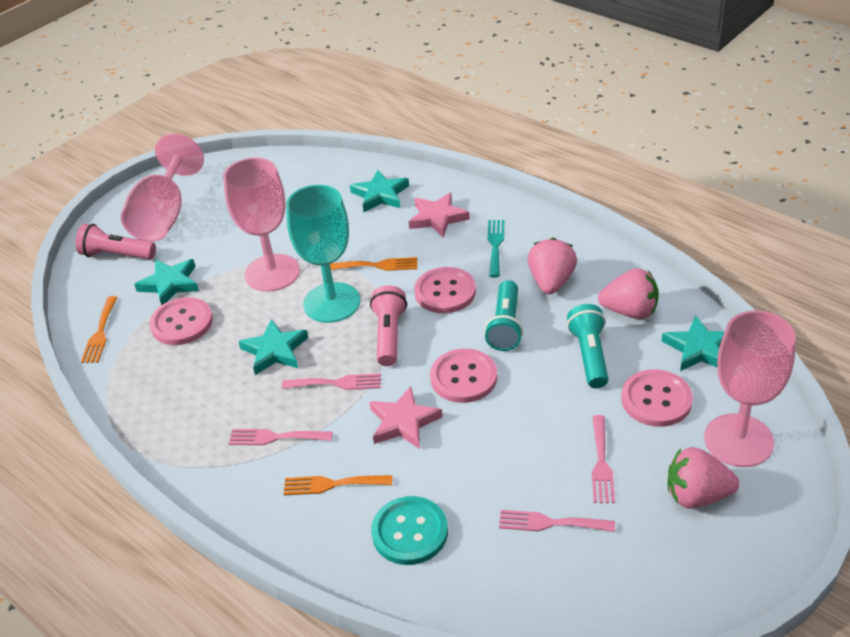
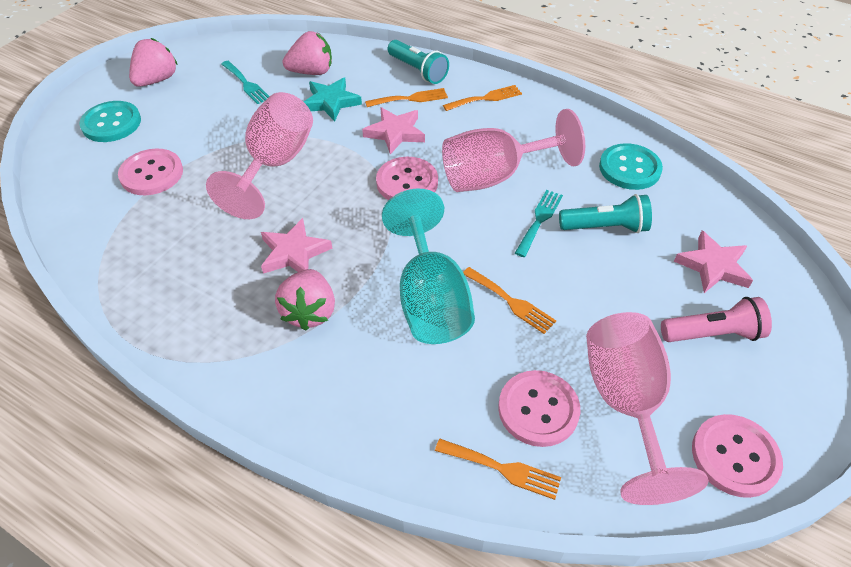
orange fork: [81,296,117,363] [284,475,392,495] [330,257,417,271] = 3 -> [365,88,448,107] [435,439,561,500] [443,85,522,111] [463,267,556,334] = 4
pink flashlight: [75,224,156,259] [370,285,407,366] = 2 -> [661,297,772,342] = 1
pink fork: [229,429,333,445] [282,373,381,390] [499,510,615,532] [592,415,615,503] = 4 -> none = 0
pink star: [369,386,443,449] [408,192,470,238] = 2 -> [261,218,332,274] [362,107,425,154] [674,231,753,293] = 3
turquoise button: [371,496,448,565] = 1 -> [79,101,141,142] [599,143,663,190] = 2
turquoise fork: [488,220,504,277] = 1 -> [221,61,270,104] [515,190,563,257] = 2
turquoise star: [134,259,199,305] [238,319,308,375] [350,170,409,212] [662,315,725,371] = 4 -> [303,77,362,121] = 1

